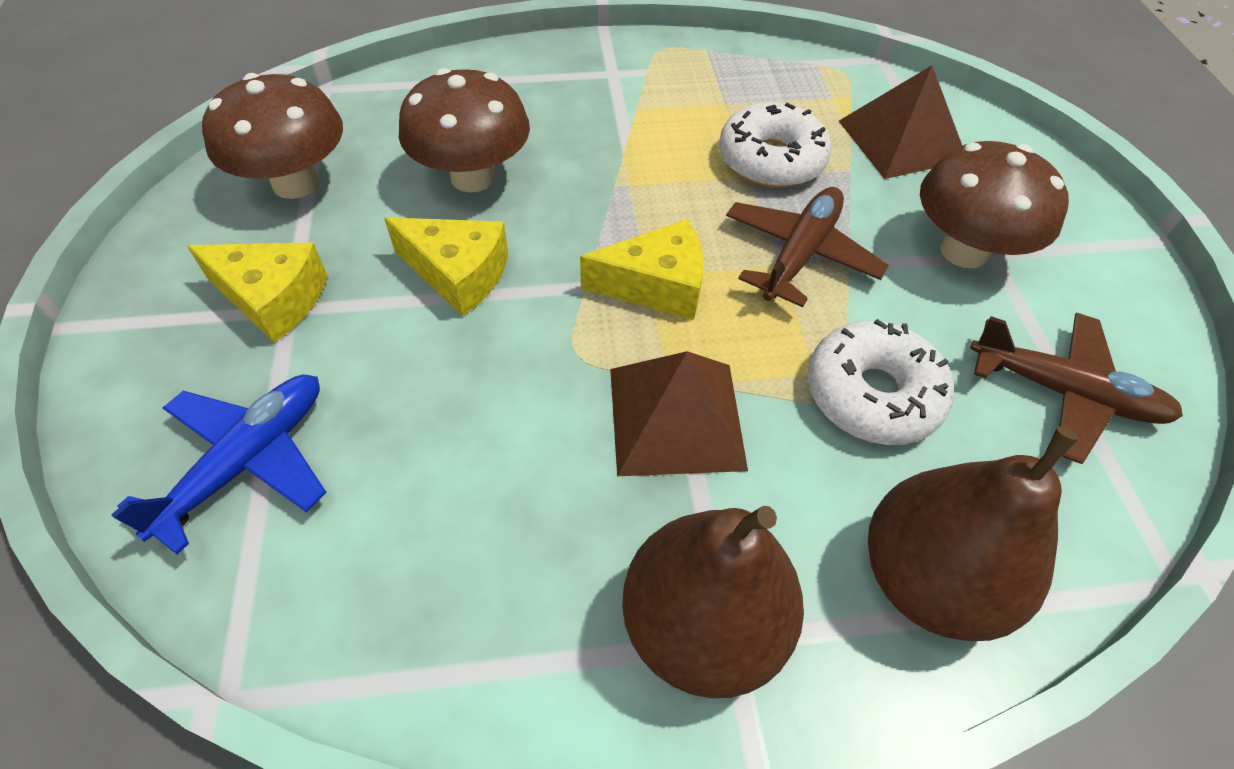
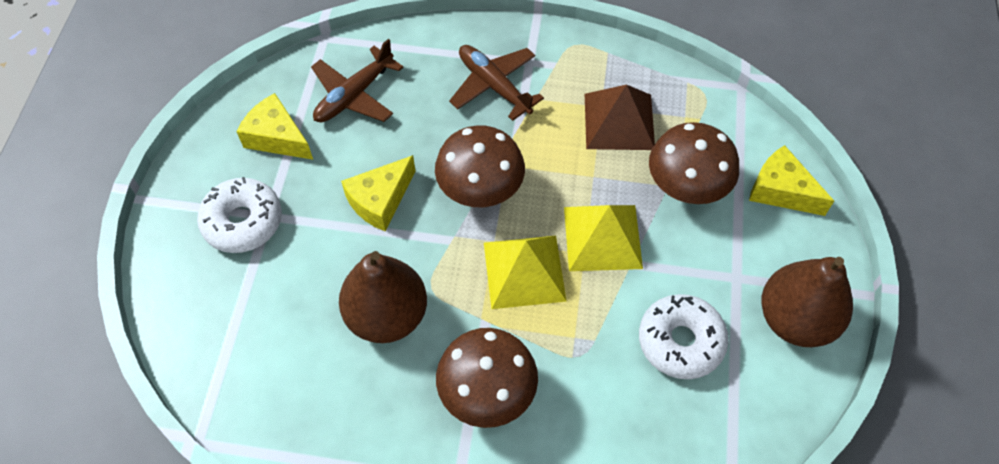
blue plane: [111,375,326,555] = 1 -> none = 0
brown pyramid: [610,351,748,476] [839,65,962,179] = 2 -> [585,84,655,150] = 1
yellow pyramid: none = 0 -> [484,236,567,309] [564,205,643,271] = 2

